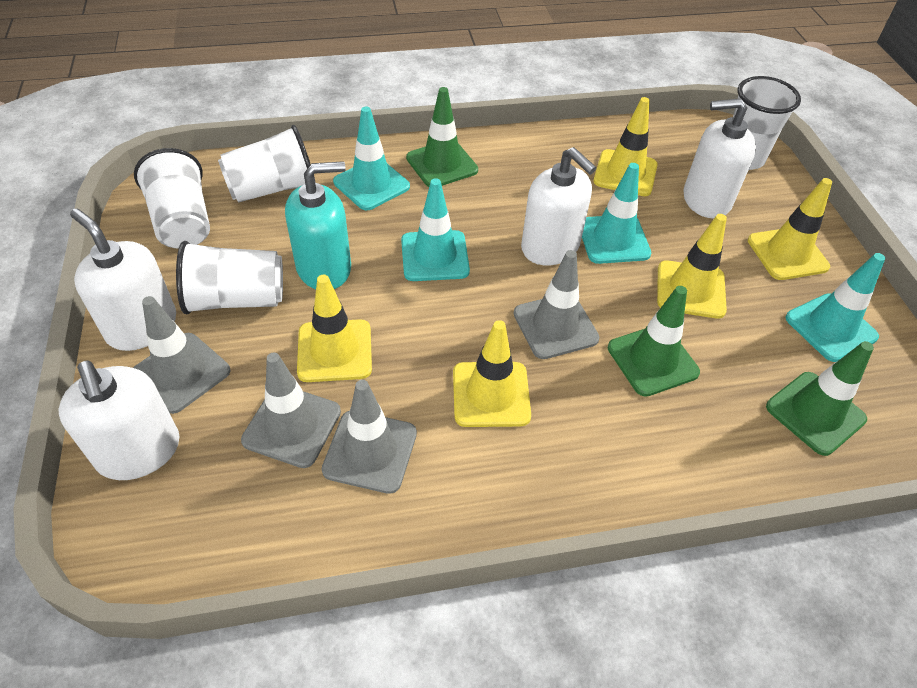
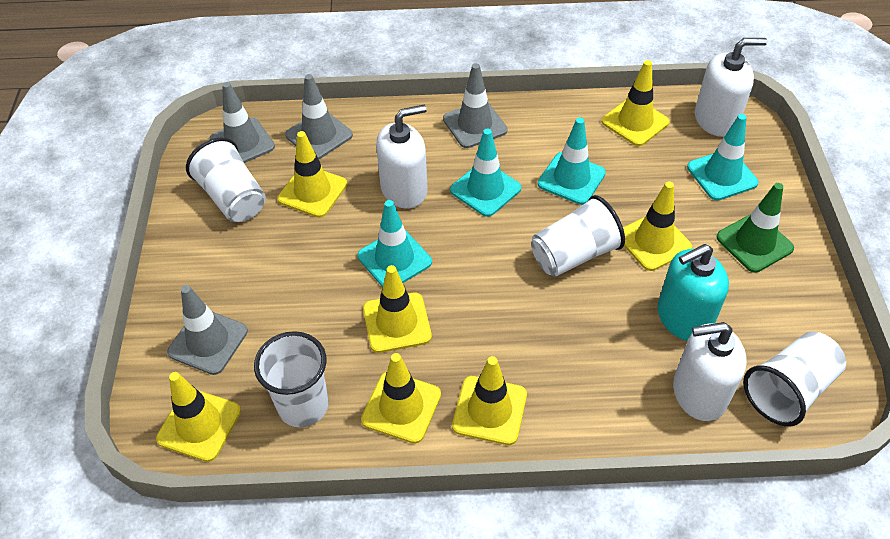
green traffic cone: [406,87,478,187] [608,286,700,397] [766,341,874,456] = 3 -> [716,183,794,273] = 1
white soap dispenser: [58,360,180,480] [70,208,176,351] [521,147,596,265] [684,98,756,219] = 4 -> [376,105,428,209] [673,322,747,421] [695,38,767,137] = 3
yellow traffic cone: [297,275,372,382] [453,320,531,427] [593,97,658,196] [657,214,727,319] [748,178,832,280] = 5 -> [156,372,241,462] [278,131,347,218] [361,353,441,444] [363,265,432,353] [452,356,527,445] [602,60,670,146] [623,182,692,271] = 7

